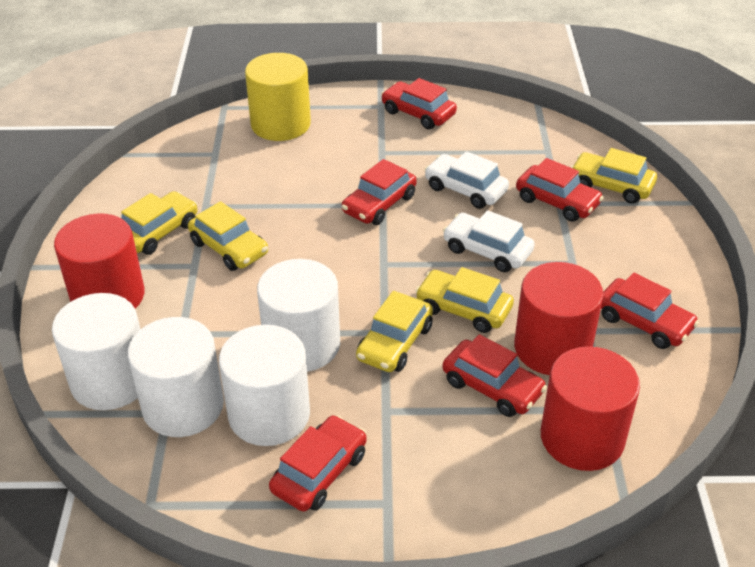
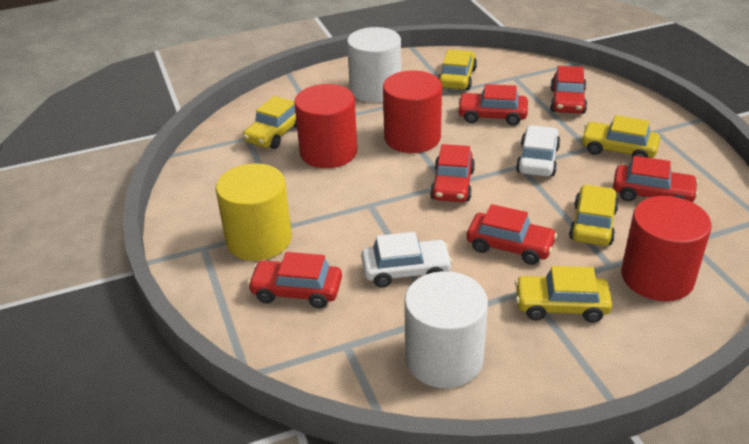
white cylinder: [52,293,140,410] [128,317,224,437] [219,325,310,446] [257,259,340,372] = 4 -> [347,27,401,102] [404,271,488,388] = 2

